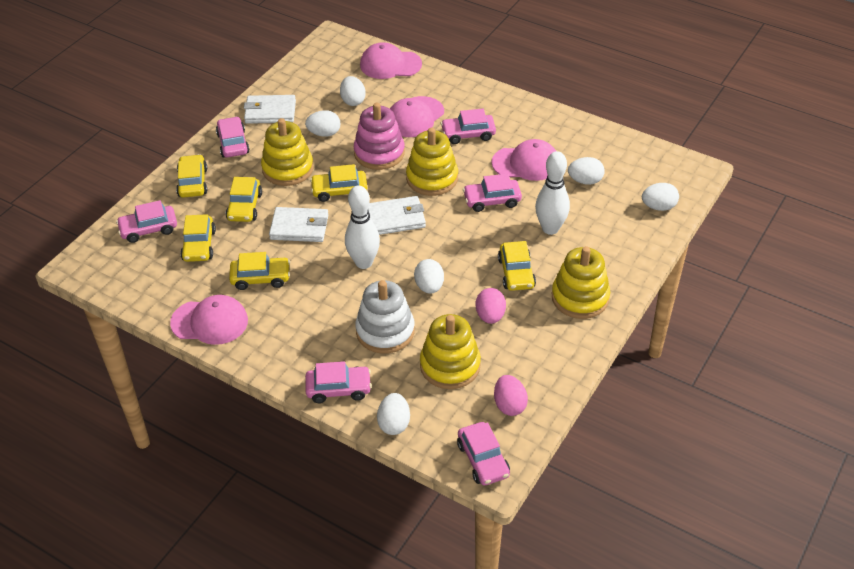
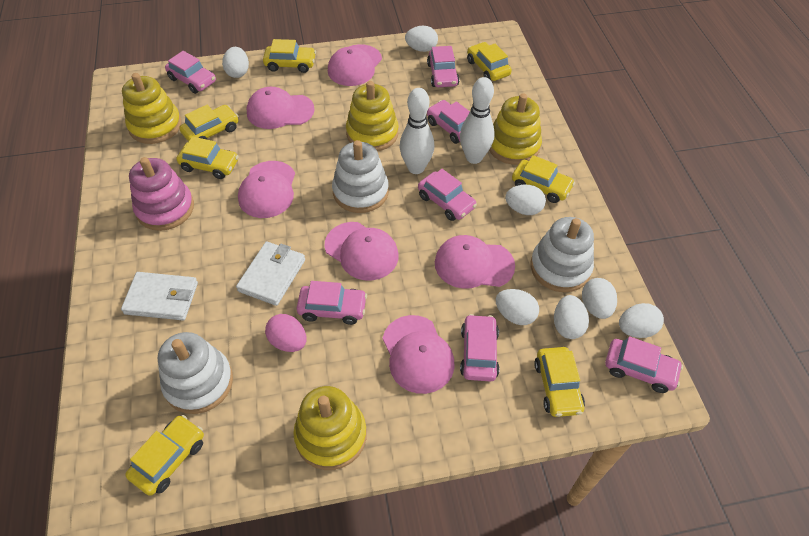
pink cap: [170,295,248,345] [360,42,422,79] [390,96,444,137] [492,139,556,181] = 4 -> [238,161,295,218] [246,87,315,129] [324,222,399,280] [328,44,382,86] [383,315,454,394] [435,235,515,289] = 6
pink car: [116,200,177,243] [216,116,250,158] [305,361,372,403] [441,109,496,144] [457,422,510,485] [463,174,522,212] = 6 -> [165,51,216,94] [297,281,367,325] [418,169,477,221] [427,46,459,87] [427,100,470,144] [460,314,500,382] [605,336,683,393] = 7
pink egg: [476,288,506,324] [494,375,528,416] = 2 -> [265,314,307,352] = 1
white egg: [305,110,341,137] [340,76,366,106] [377,393,410,435] [414,259,444,294] [568,157,605,185] [642,183,679,211] = 6 -> [222,47,249,78] [405,26,438,52] [496,289,539,325] [505,185,546,215] [554,295,589,339] [582,278,617,319] [619,303,664,338] = 7
white stacking toy: [355,280,415,354] = 1 -> [158,332,233,414] [332,140,389,213] [531,217,594,292] = 3
white wallet: [244,95,296,124] [269,207,328,242] [368,196,426,235] = 3 -> [121,272,198,320] [236,241,305,306] = 2
yellow car: [176,154,207,198] [180,214,216,262] [226,177,262,222] [229,252,290,290] [310,164,367,202] [498,241,536,291] = 6 -> [125,415,204,496] [177,137,239,179] [179,105,238,142] [263,39,316,73] [467,42,512,81] [512,155,575,203] [534,347,585,417] = 7

